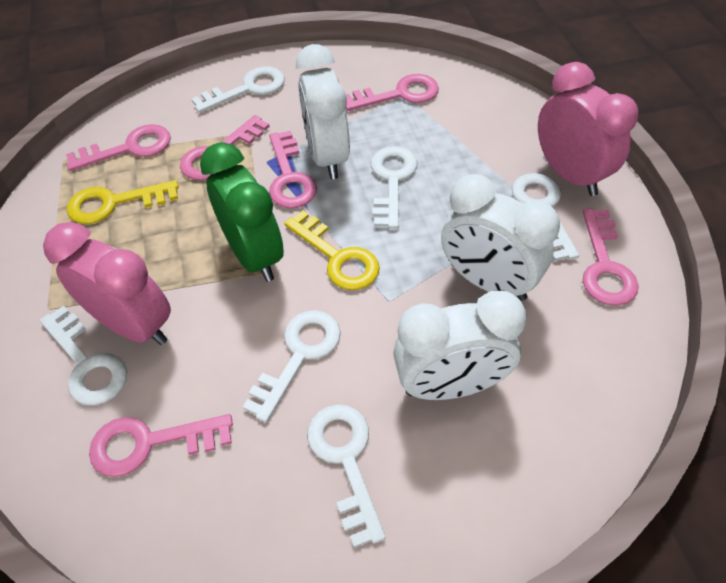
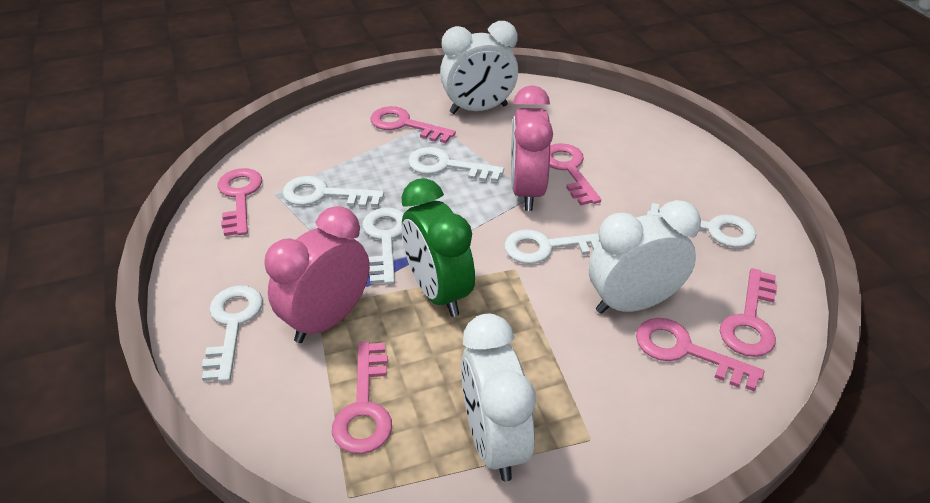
yellow key: [67,180,179,224] [284,211,380,290] = 2 -> none = 0

